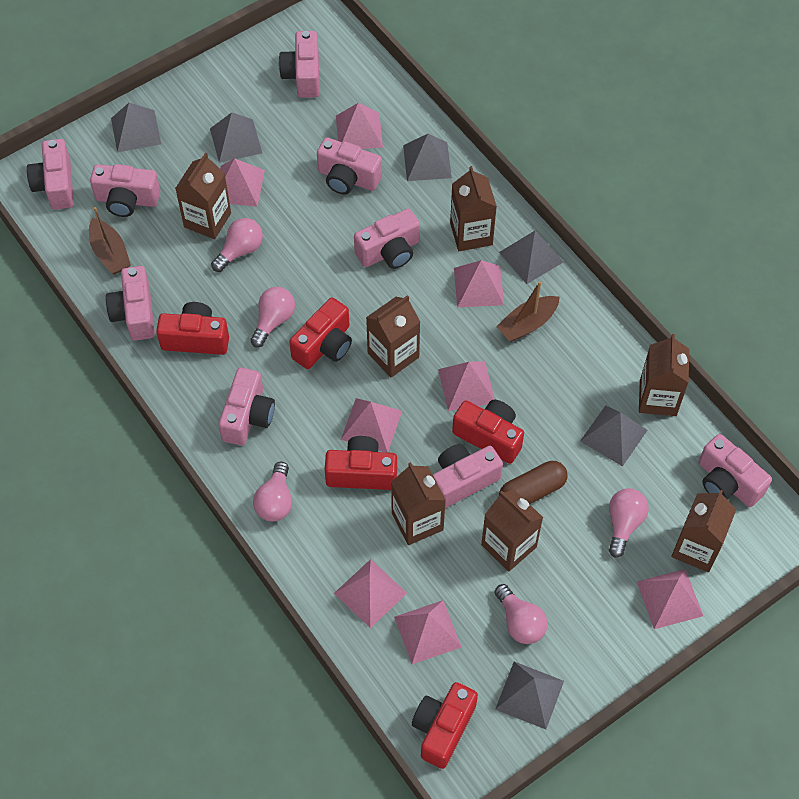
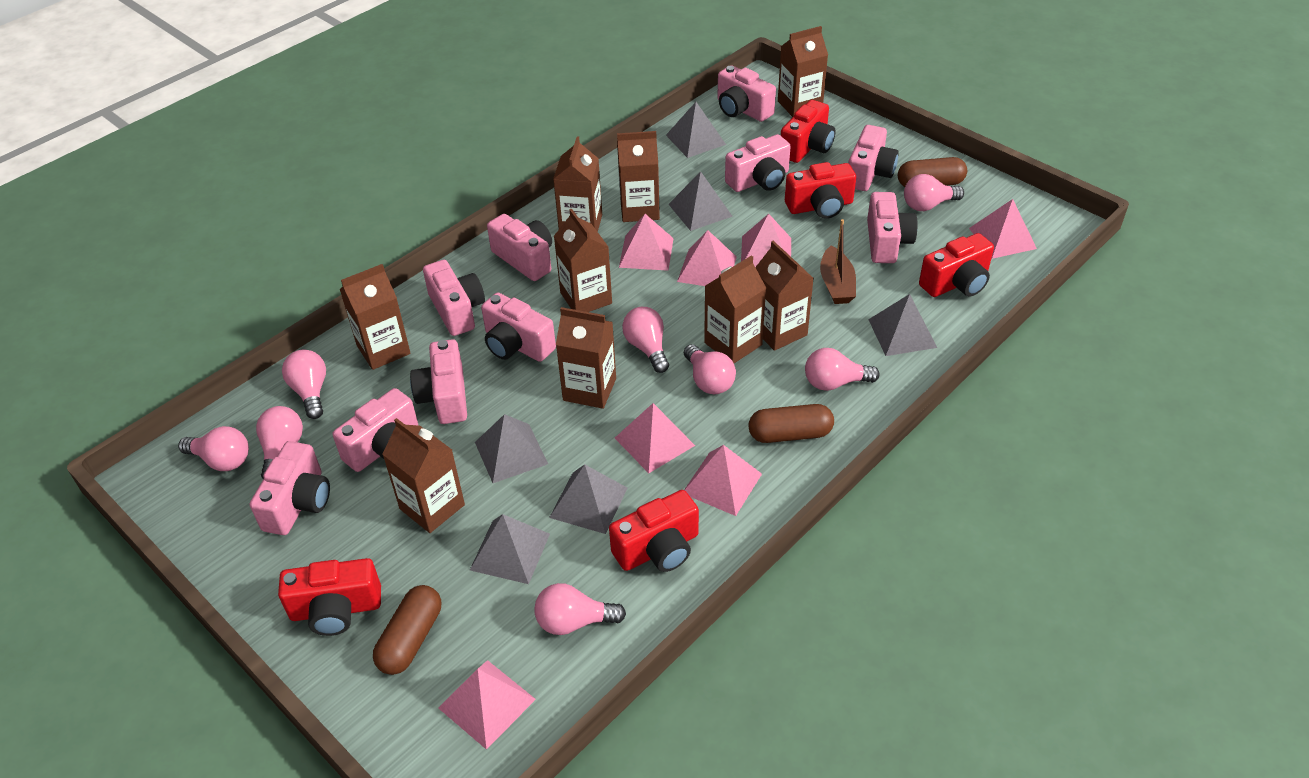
brown boat: [89,207,131,274] [496,281,560,342] = 2 -> [820,219,856,304] = 1
brown capsule: [499,461,568,504] = 1 -> [373,585,441,675] [749,404,834,443] [898,157,967,187] = 3
brown carton: [175,153,231,239] [366,295,420,377] [391,462,446,545] [450,166,497,251] [481,490,543,572] [639,334,689,416] [671,490,737,572] = 7 -> [340,264,411,370] [382,418,465,533] [553,136,602,232] [554,209,612,312] [556,307,616,409] [617,131,660,222] [704,255,766,363] [755,241,814,351] [778,26,828,117] = 9
pink camera: [27,139,74,210] [90,164,160,217] [106,266,155,341] [218,367,275,446] [279,31,320,98] [317,137,382,195] [354,209,420,269] [433,444,503,508] [699,434,772,507] = 9 -> [250,441,330,535] [333,388,418,472] [410,339,467,424] [423,260,485,336] [481,293,556,362] [487,214,552,281] [717,65,776,122] [725,134,791,192] [848,125,899,191] [867,192,918,263] = 10
pink light bulb: [211,218,263,272] [250,287,295,348] [253,462,292,521] [494,584,548,644] [609,488,649,558] = 5 -> [178,426,249,471] [256,406,303,479] [282,350,326,419] [534,583,626,635] [622,307,669,373] [684,344,736,394] [805,348,880,391] [904,174,964,211] = 8
pink pyramid: [220,158,265,207] [334,559,407,628] [336,103,383,149] [341,398,402,453] [394,600,461,664] [438,361,495,411] [454,260,504,307] [637,569,703,629] = 8 -> [438,660,536,750] [615,403,695,473] [619,214,674,271] [677,230,737,286] [684,445,762,516] [741,214,791,267] [969,199,1037,259] = 7

